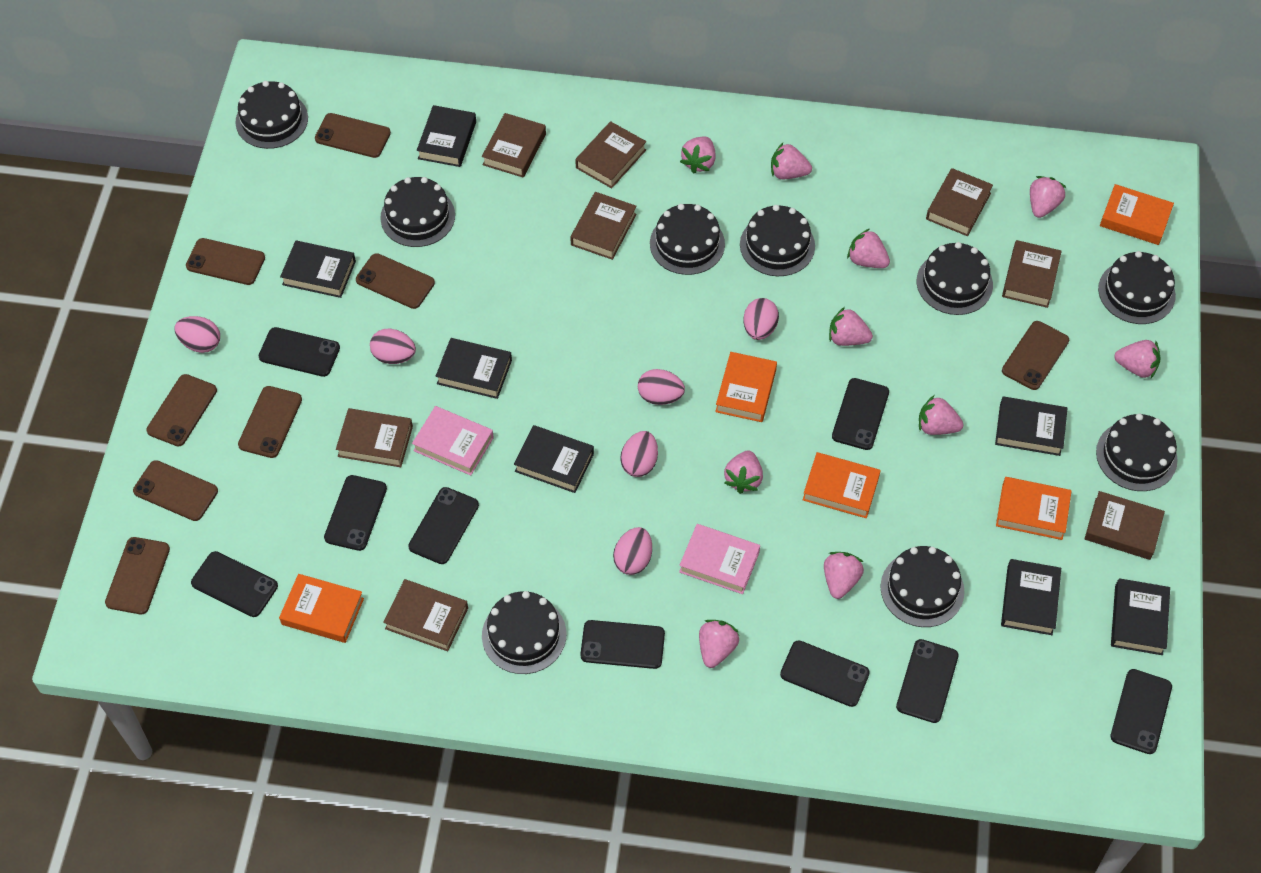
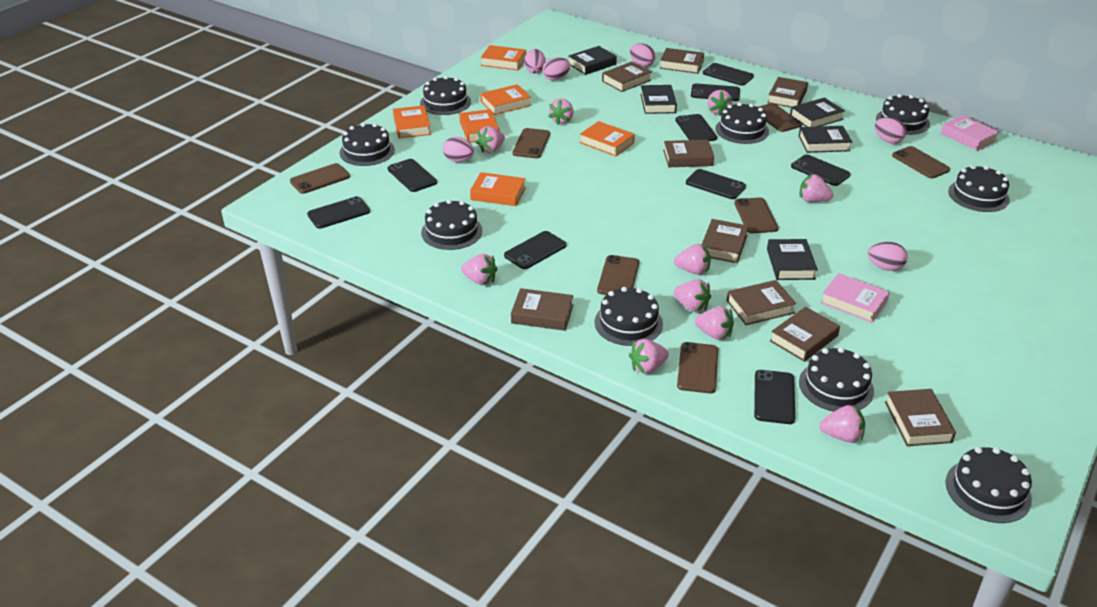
black book: [280,241,356,298] [417,105,476,167] [436,338,512,399] [514,425,594,493] [995,397,1067,456] [1001,559,1061,635] [1111,578,1170,655] = 7 -> [568,46,617,75] [640,85,677,114] [767,239,818,280] [790,98,845,127] [799,126,852,153] = 5
brown book: [336,408,413,467] [383,579,468,652] [482,113,546,177] [570,192,637,260] [575,121,646,188] [926,168,993,236] [1002,240,1062,308] [1085,491,1165,560] = 8 -> [511,288,573,331] [602,62,652,92] [660,48,704,74] [663,140,714,167] [702,219,749,263] [727,280,796,325] [768,77,808,108] [770,307,840,362] [885,389,956,446] = 9
brown phone: [105,537,170,614] [133,460,218,521] [146,374,217,446] [186,238,265,285] [238,386,302,458] [315,113,391,158] [356,253,435,309] [1002,321,1069,390] = 8 -> [290,163,350,194] [512,128,550,158] [597,255,639,295] [677,342,718,393] [734,197,779,233] [758,103,802,132] [892,146,950,178] = 7
orange book: [279,574,364,643] [715,352,777,422] [803,452,881,518] [996,477,1072,540] [1100,184,1174,245] = 5 -> [393,105,431,138] [459,109,500,143] [470,172,526,206] [480,84,531,115] [481,45,526,70] [580,121,635,156] = 6

